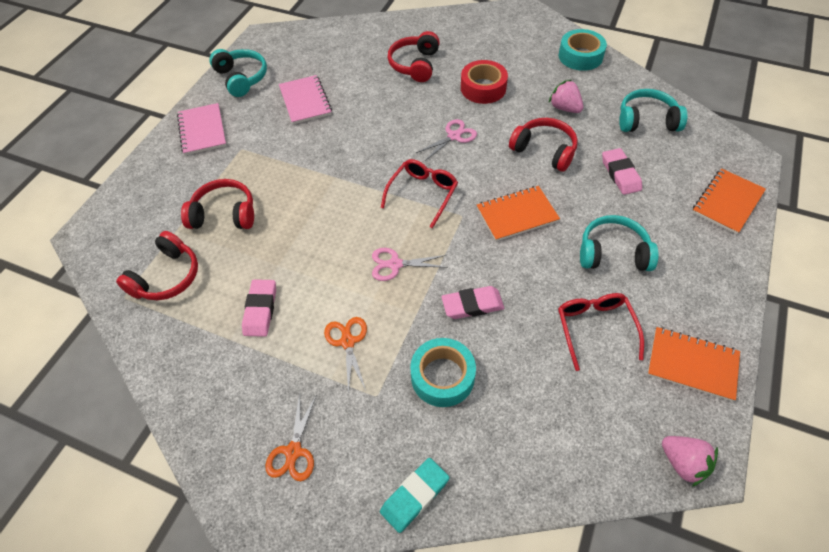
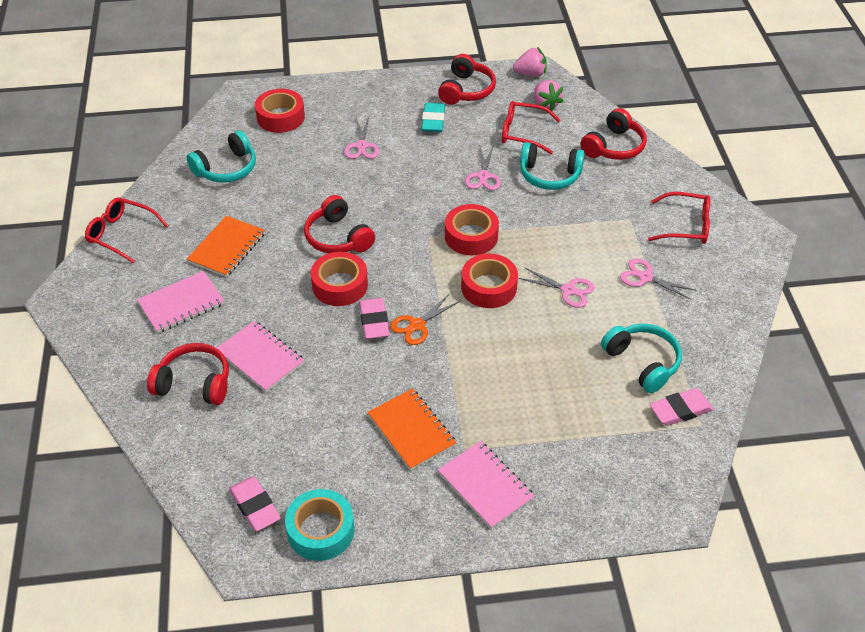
orange notebook: [477,186,560,241] [648,327,740,402] [692,168,766,234] = 3 -> [187,216,265,277] [367,389,457,470] = 2
orange scissors: [265,393,317,481] [324,317,367,394] = 2 -> [390,294,460,345] = 1
pink notebook: [177,103,226,155] [279,75,332,124] = 2 -> [137,271,225,333] [217,321,305,392] [438,441,535,529] = 3
pink scissors: [372,248,448,281] [416,119,477,161] = 2 -> [344,117,379,159] [465,147,501,190] [518,267,595,308] [620,258,697,300] = 4
red glasses: [381,159,458,228] [558,293,644,371] = 2 -> [85,197,168,263] [502,101,561,154] [648,192,710,244] = 3
red tape: [461,60,508,104] = 1 -> [255,89,305,133] [311,252,368,306] [445,204,499,255] [461,254,518,308] = 4
turquoise tape: [410,338,476,407] [558,29,607,71] = 2 -> [285,489,355,561] = 1

